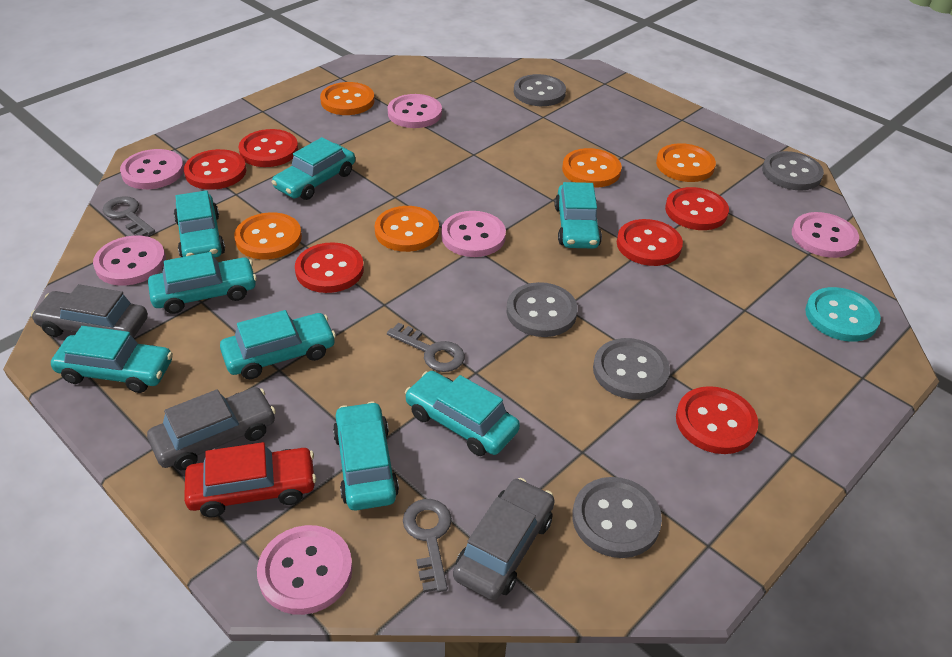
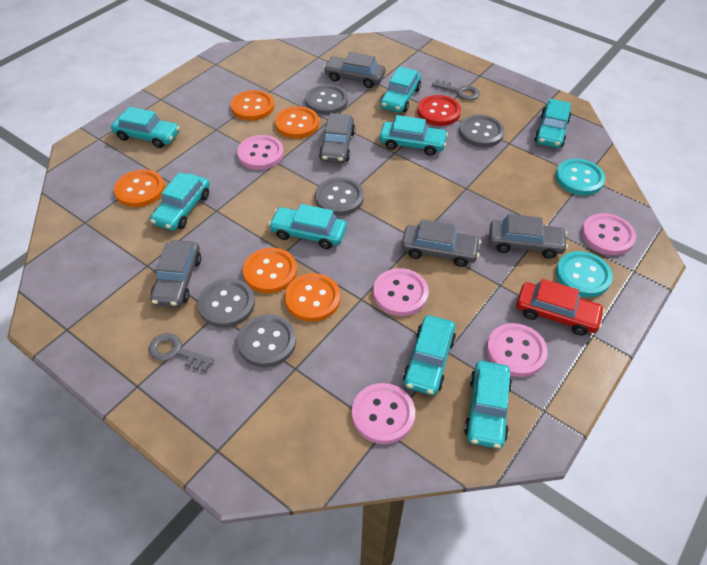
grey car: [31,284,148,338] [147,387,276,470] [453,478,555,600] = 3 -> [150,240,201,307] [319,113,355,163] [323,52,385,88] [401,219,481,267] [489,214,568,259] = 5
grey key: [103,196,155,236] [387,323,465,372] [403,499,452,593] = 3 -> [149,333,214,372] [432,79,480,100] = 2
pink button: [93,236,166,286] [120,149,184,189] [257,525,353,615] [388,94,442,128] [441,211,506,257] [792,212,859,258] = 6 -> [237,135,284,170] [352,383,415,444] [373,268,429,316] [487,323,548,377] [582,213,636,255] = 5
red button: [184,149,246,190] [239,129,298,167] [295,242,364,293] [617,219,683,266] [665,187,729,230] [676,386,758,454] = 6 -> [417,95,461,126] = 1
turquoise button: [805,287,881,342] = 1 -> [555,159,605,195] [556,251,613,297] = 2

